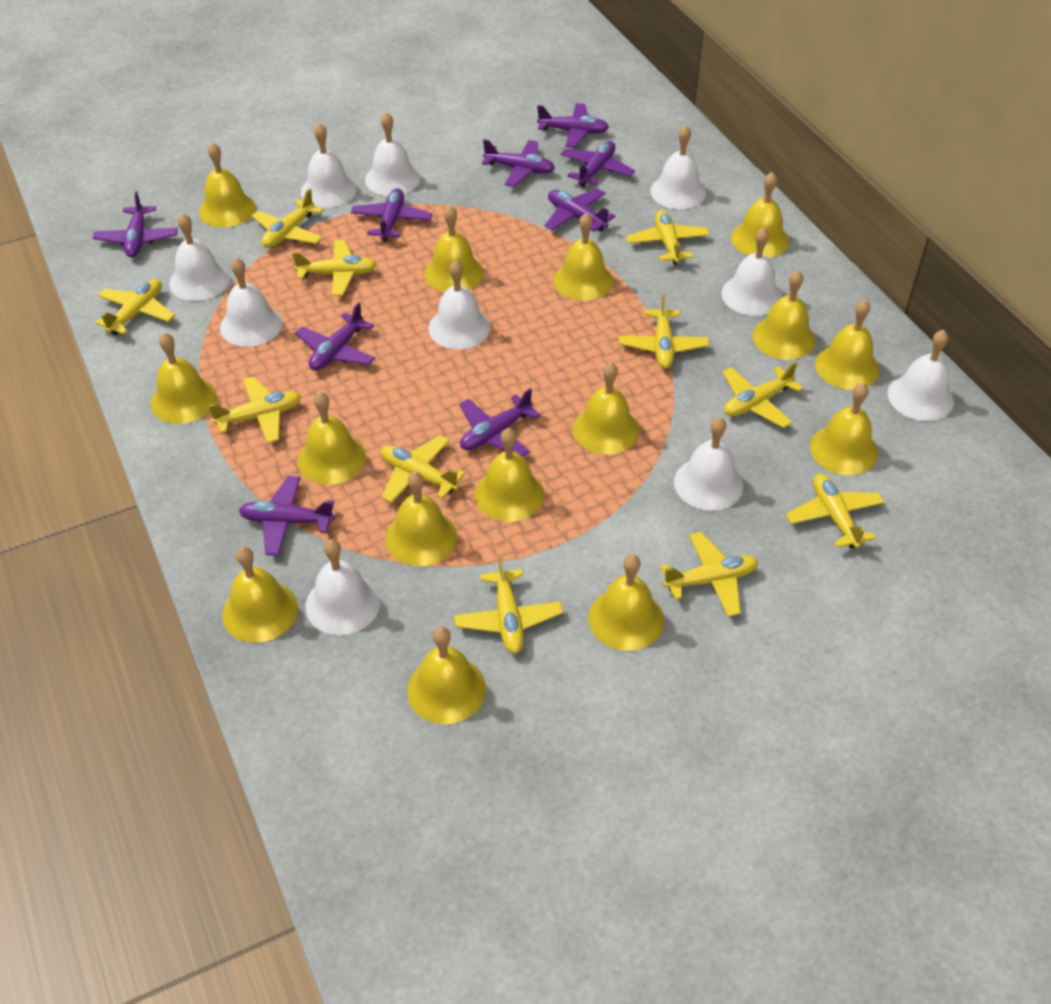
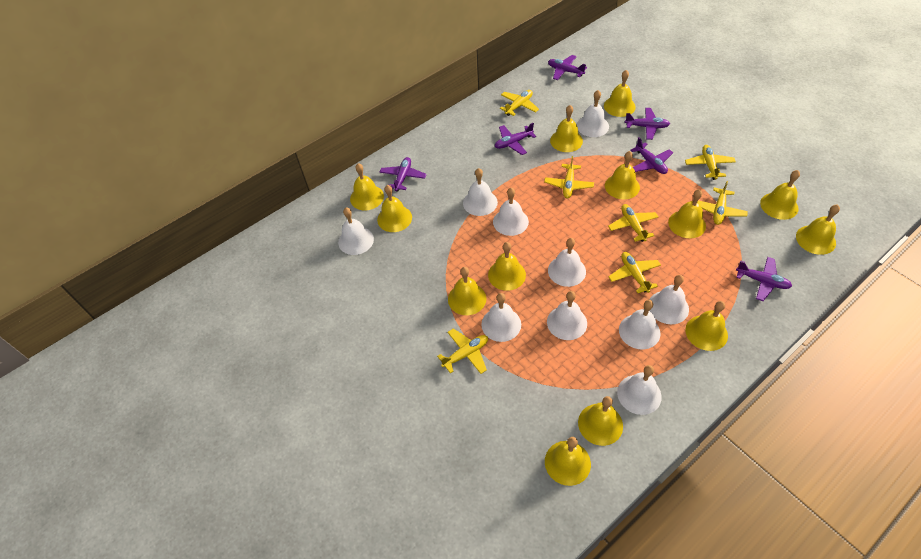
purple plane: [93,191,178,257] [239,476,335,556] [295,302,375,371] [351,188,433,242] [459,388,541,457] [482,139,555,187] [537,103,609,148] [545,189,615,232] [561,141,635,187] = 9 -> [379,157,427,192] [495,123,536,155] [548,55,587,80] [625,108,670,140] [631,137,673,174] [736,257,792,301] = 6
yellow bell: [151,333,217,424] [199,142,256,228] [222,547,298,643] [298,392,366,485] [386,472,457,566] [407,627,486,724] [424,205,484,292] [475,428,544,522] [554,213,613,301] [573,362,639,455] [588,555,664,651] [731,172,789,258] [752,270,815,360] [810,383,878,475] [815,299,879,390] = 15 -> [350,163,384,210] [377,185,412,232] [448,267,486,315] [488,242,526,291] [545,437,591,486] [550,105,583,152] [578,396,623,446] [604,70,636,117] [605,151,640,199] [668,189,706,238] [685,301,728,351] [760,170,800,220] [796,205,840,255] = 13
yellow plane: [95,279,175,335] [208,376,301,443] [252,188,324,248] [292,240,377,296] [381,435,466,503] [454,555,563,654] [619,294,709,369] [626,210,710,265] [660,532,758,617] [723,362,803,428] [786,474,884,548] = 11 -> [437,329,488,374] [500,90,539,116] [544,156,594,198] [608,204,658,242] [608,252,661,293] [685,145,736,180] [697,181,748,225] = 7

